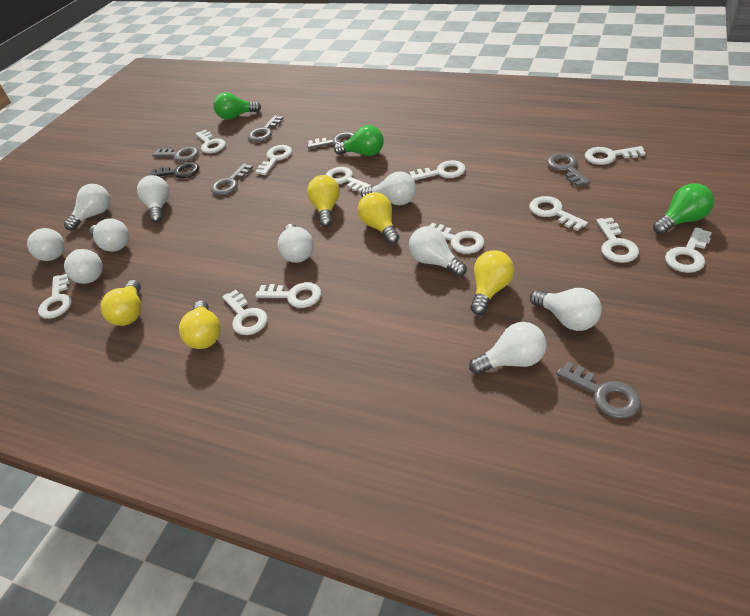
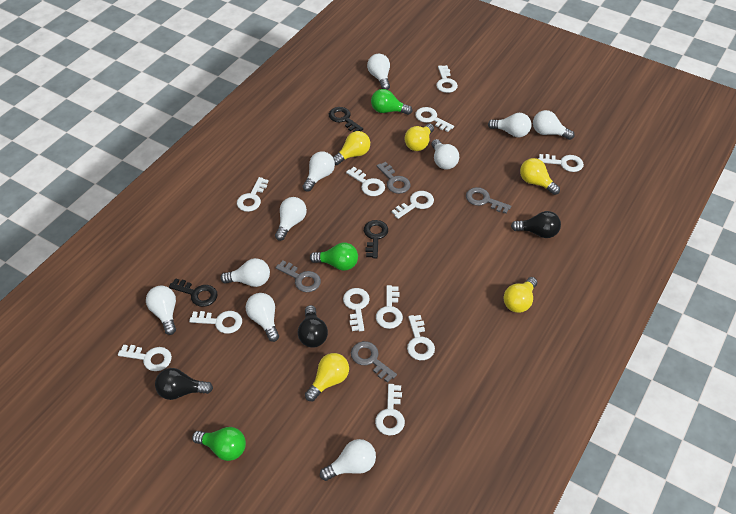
black key: [149,162,199,178] = 1 -> [169,278,218,307] [329,107,363,132] [364,220,388,258] = 3
black light bulb: none = 0 -> [155,368,213,400] [298,305,328,348] [511,211,561,238] = 3
grey key: [152,147,199,162] [211,163,253,195] [248,115,283,142] [307,132,355,149] [547,153,590,187] [556,361,641,418] = 6 -> [275,260,321,292] [351,341,397,383] [377,162,410,194] [466,187,511,214] = 4

